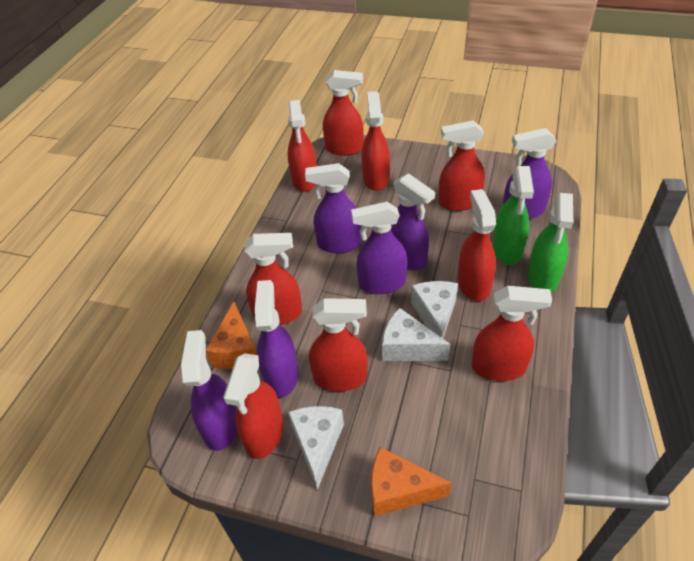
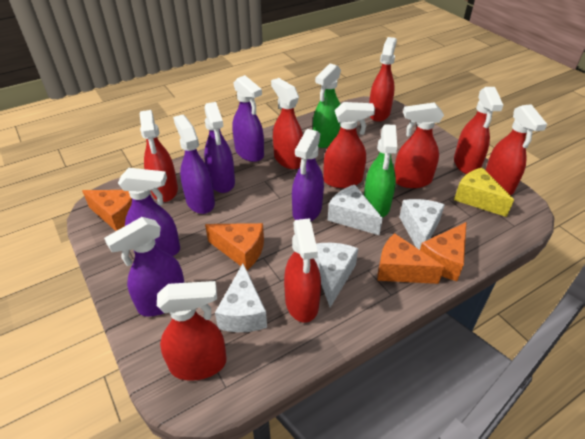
orange cheese: [206,301,257,369] [371,447,451,516] = 2 -> [82,190,132,231] [205,223,264,270] [377,233,444,284] [420,222,467,281] = 4
white cheese: [288,406,344,490] [382,308,450,361] [411,281,458,338] = 3 -> [215,264,267,332] [314,243,358,307] [328,184,383,235] [399,199,445,250] = 4
yellow cheese: none = 0 -> [454,168,514,217] = 1

